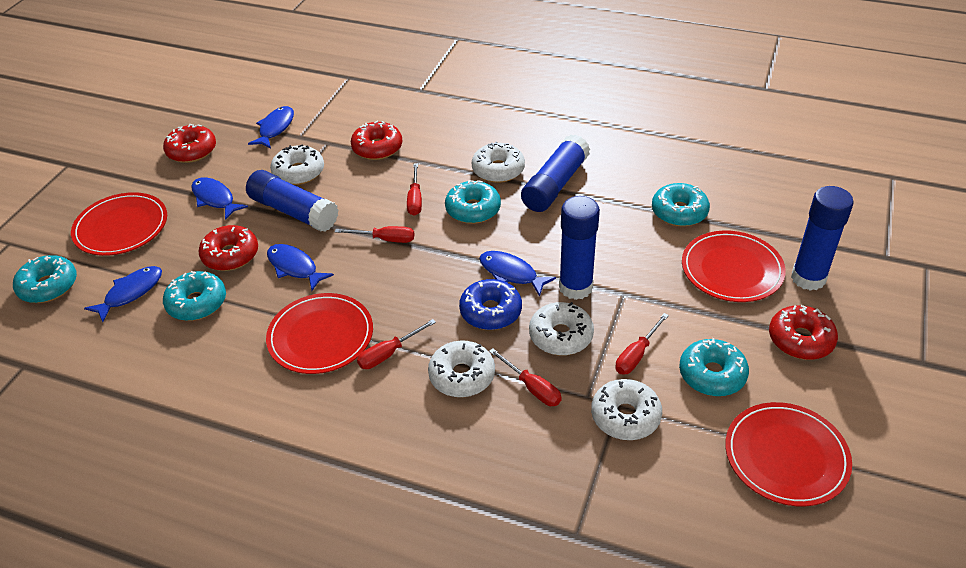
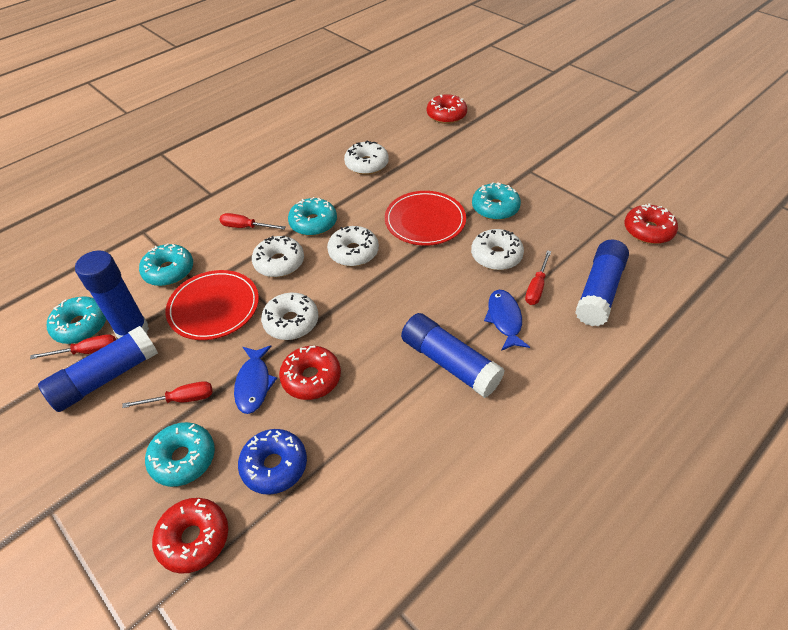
blue fish: [84,266,162,322] [191,177,248,220] [248,106,294,148] [267,244,334,291] [479,251,556,297] = 5 -> [234,345,277,414] [484,290,530,351] = 2
red plate: [71,192,167,256] [266,293,373,374] [682,231,786,302] [725,402,852,507] = 4 -> [166,270,259,340] [385,191,466,246] = 2
red screwdriver: [335,226,414,243] [357,319,436,369] [407,163,422,216] [489,348,562,406] [615,313,669,375] = 5 -> [30,334,116,359] [122,381,213,408] [220,213,286,230] [525,250,551,305] = 4

